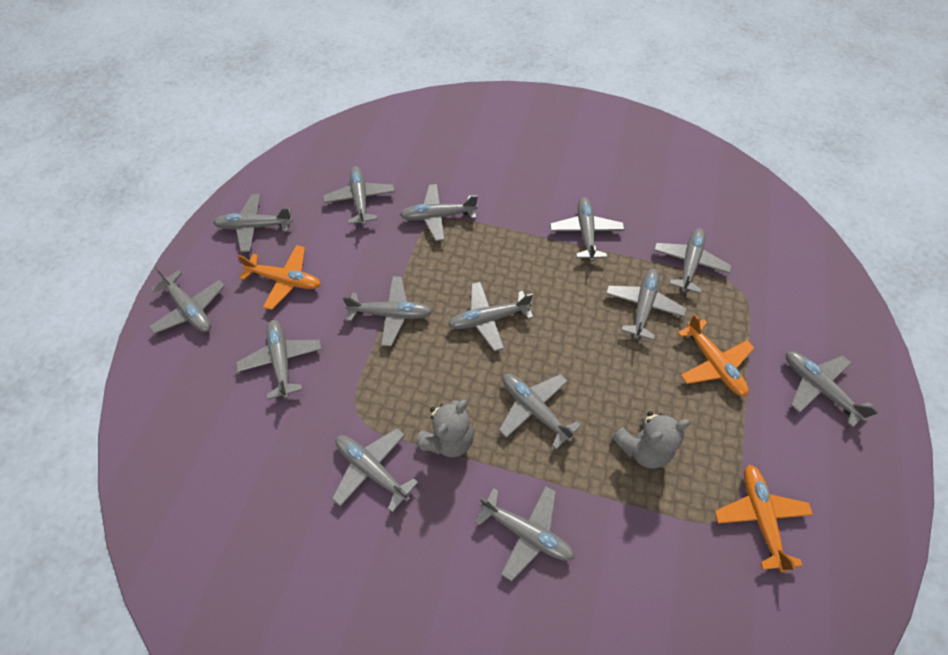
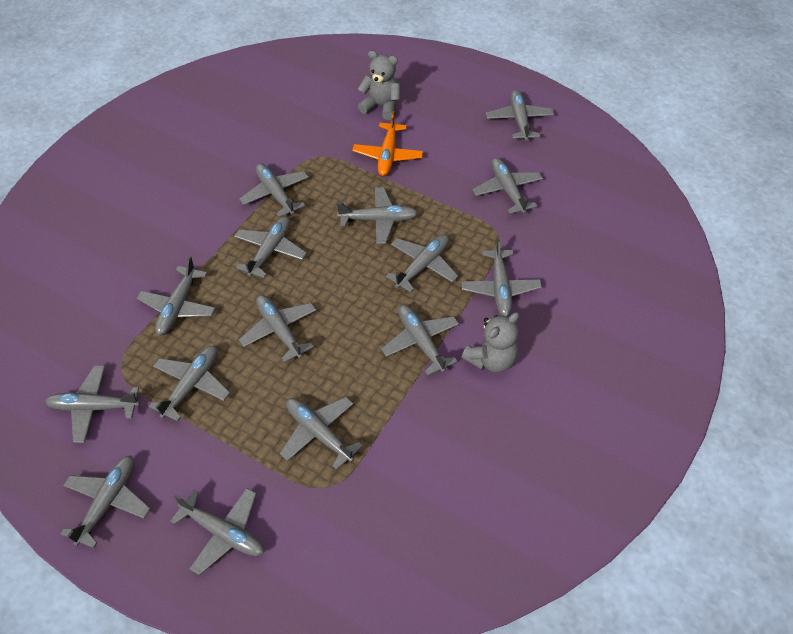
grey plane: [149,268,225,334] [213,194,293,252] [236,320,322,400] [323,166,395,226] [332,428,418,512] [342,276,432,346] [400,184,478,241] [448,282,533,352] [475,486,575,582] [499,374,581,449] [550,197,625,262] [606,269,687,340] [653,228,732,294] [786,351,879,428] = 14 -> [45,365,140,443] [61,456,151,548] [137,256,216,335] [149,346,230,422] [170,488,264,575] [234,216,307,278] [239,163,309,217] [239,295,316,363] [280,397,363,470] [337,187,418,244] [381,305,459,376] [386,234,458,293] [461,237,542,317] [472,158,543,214] [486,89,554,141] = 15
orange plane: [237,245,321,310] [677,314,754,396] [715,464,813,573] = 3 -> [352,111,423,176] = 1

